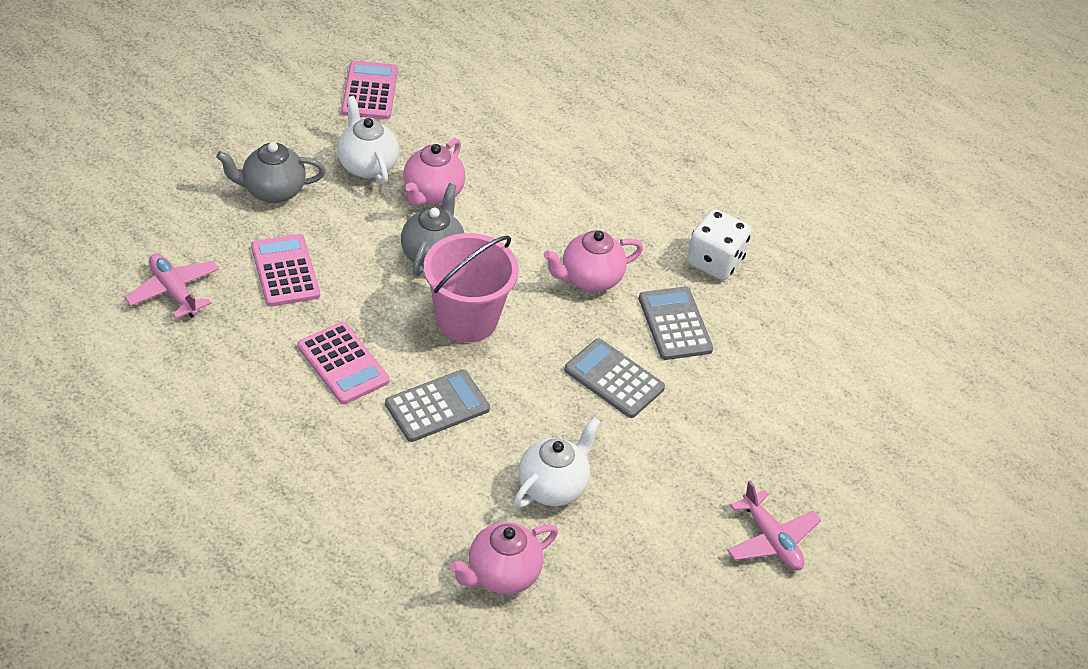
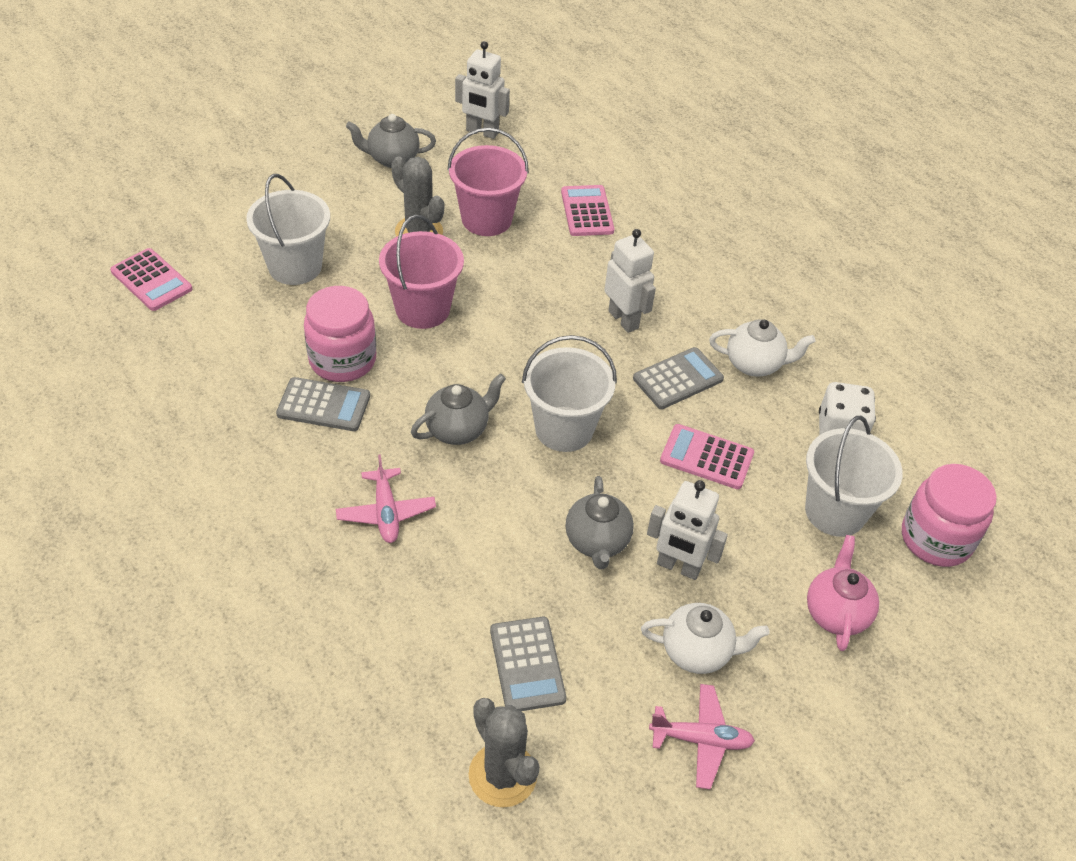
grey cactus: none = 0 -> [391,156,444,237] [468,698,540,808] = 2
grey teapot: [216,142,326,203] [401,183,464,276] = 2 -> [346,114,436,168] [411,374,506,445] [566,476,634,569] = 3
pink bucket: [423,233,519,343] = 1 -> [379,215,464,329] [447,128,529,236] = 2
pink jar: none = 0 -> [304,286,376,382] [902,464,997,567] = 2
pink teapot: [403,138,466,206] [450,522,558,594] [544,230,643,292] = 3 -> [807,535,879,651] = 1
white bucket: none = 0 -> [246,174,330,285] [522,335,617,452] [805,416,903,537] = 3
white robot: none = 0 -> [455,41,510,139] [605,229,656,333] [647,480,728,580] = 3

